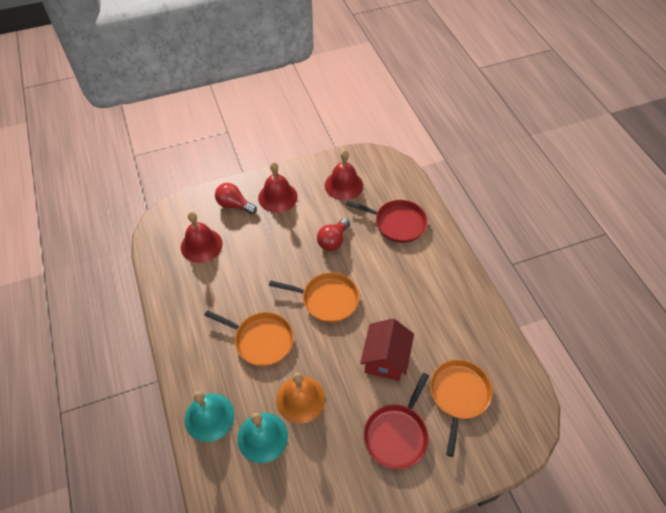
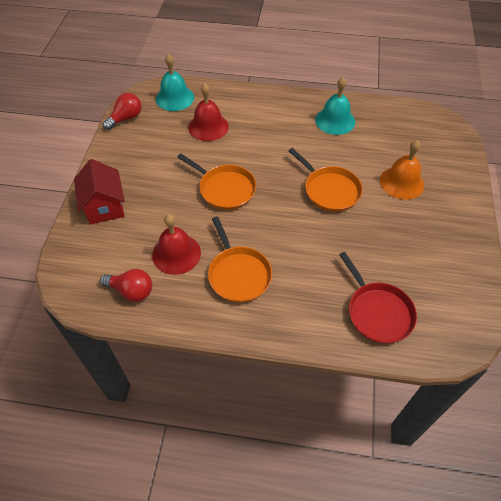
red bell: [181,212,222,263] [258,162,298,213] [325,150,363,201] = 3 -> [152,214,201,275] [188,83,229,141] = 2
red pan: [346,200,428,243] [364,373,429,469] = 2 -> [339,252,417,344] = 1

